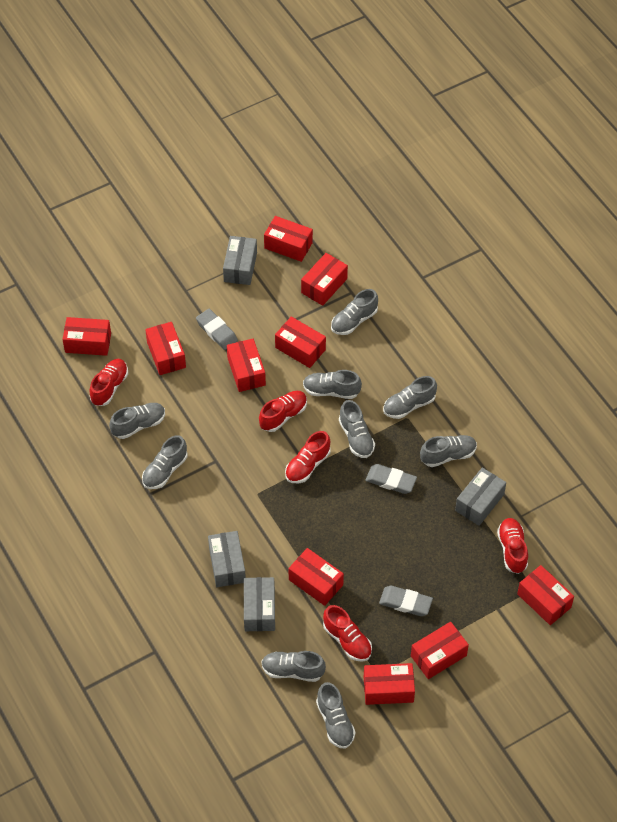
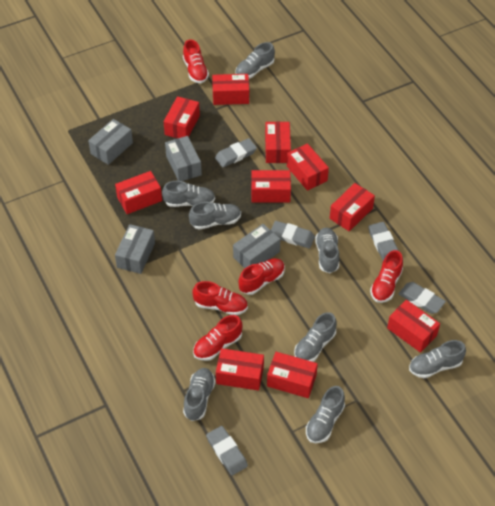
grey eraser: [196,309,238,350] [365,464,417,494] [379,586,433,616] = 3 -> [206,426,248,475] [215,138,257,168] [271,221,315,249] [369,222,399,260] [398,282,446,314] = 5
grey shoe: [109,403,165,439] [142,435,187,489] [261,651,326,682] [303,370,362,399] [316,682,356,749] [331,289,378,335] [339,400,375,458] [383,376,437,419] [420,435,477,467] = 9 -> [162,181,215,207] [183,368,216,421] [189,202,241,230] [235,42,275,79] [294,312,337,362] [306,386,345,443] [315,228,339,273] [409,340,466,378] = 8

